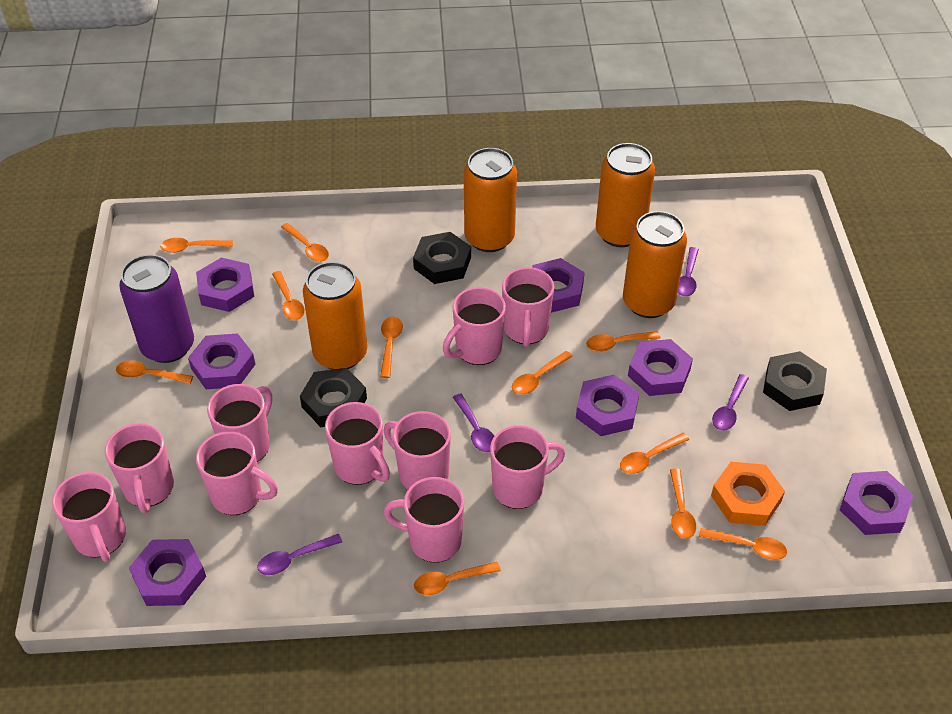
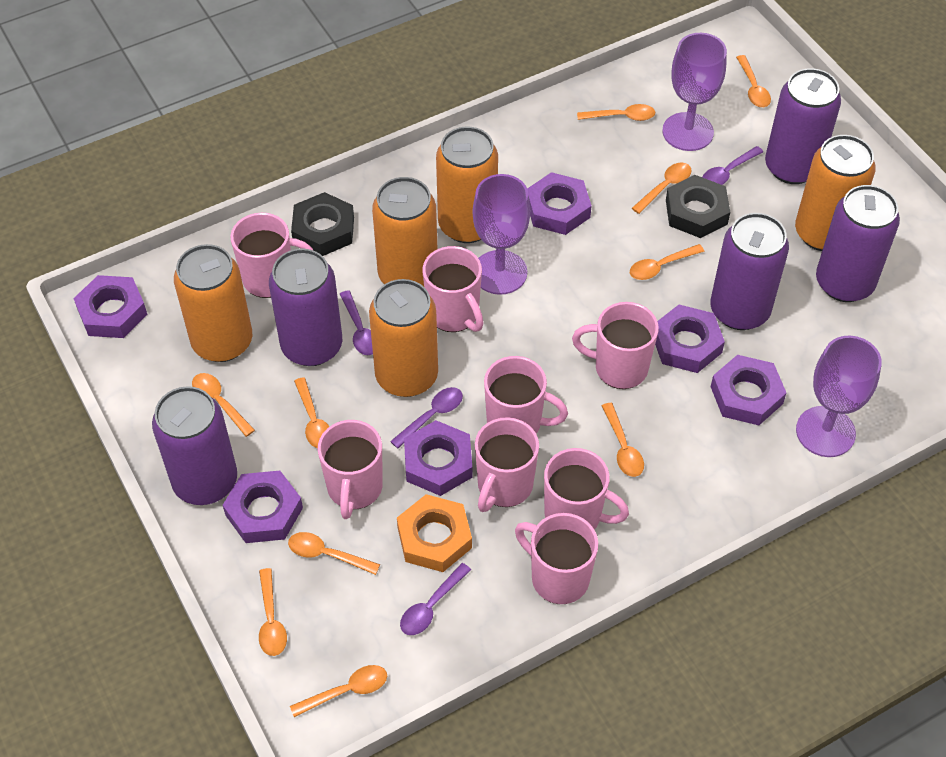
black nut: [300,368,367,427] [413,232,471,284] [763,351,827,411] = 3 -> [291,192,354,256] [666,175,730,238] = 2
orange can: [303,262,367,370] [464,148,517,252] [596,143,655,247] [623,211,687,318] = 4 -> [174,244,252,362] [369,279,438,397] [372,177,438,287] [436,127,498,243] [795,135,876,251] = 5
orange spoon: [116,360,193,384] [160,238,233,253] [272,271,305,320] [281,223,329,262] [380,317,403,378] [414,562,501,595] [512,351,573,395] [586,331,660,352] [620,433,689,474] [670,468,696,539] [699,528,787,560] = 11 -> [192,373,255,437] [259,568,287,656] [288,532,380,575] [290,665,387,717] [294,377,330,448] [577,104,655,121] [602,403,644,477] [630,244,705,280] [632,163,691,214] [736,55,771,107] = 10
pink mug: [52,472,126,562] [105,423,174,513] [196,431,278,515] [207,384,272,462] [325,402,390,485] [383,477,464,563] [384,411,451,489] [443,287,506,365] [490,425,565,509] [502,267,554,347] = 10 -> [230,213,313,298] [318,420,383,519] [423,246,483,332] [475,417,539,512] [484,356,568,434] [515,513,598,604] [544,448,629,530] [572,302,659,389] = 8
purple can: [119,254,194,363] = 1 -> [152,386,237,505] [269,249,342,366] [710,213,789,330] [765,68,841,184] [816,185,900,302] = 5
purple goblet: none = 0 -> [473,174,530,295] [662,33,727,151] [796,336,882,457] = 3
purple nut: [129,539,206,606] [188,333,256,389] [196,258,254,312] [532,258,585,313] [576,375,640,436] [628,339,693,396] [840,471,913,535] = 7 -> [73,275,147,338] [223,471,303,543] [404,420,472,496] [527,172,592,235] [655,305,725,373] [711,355,786,425] = 6

